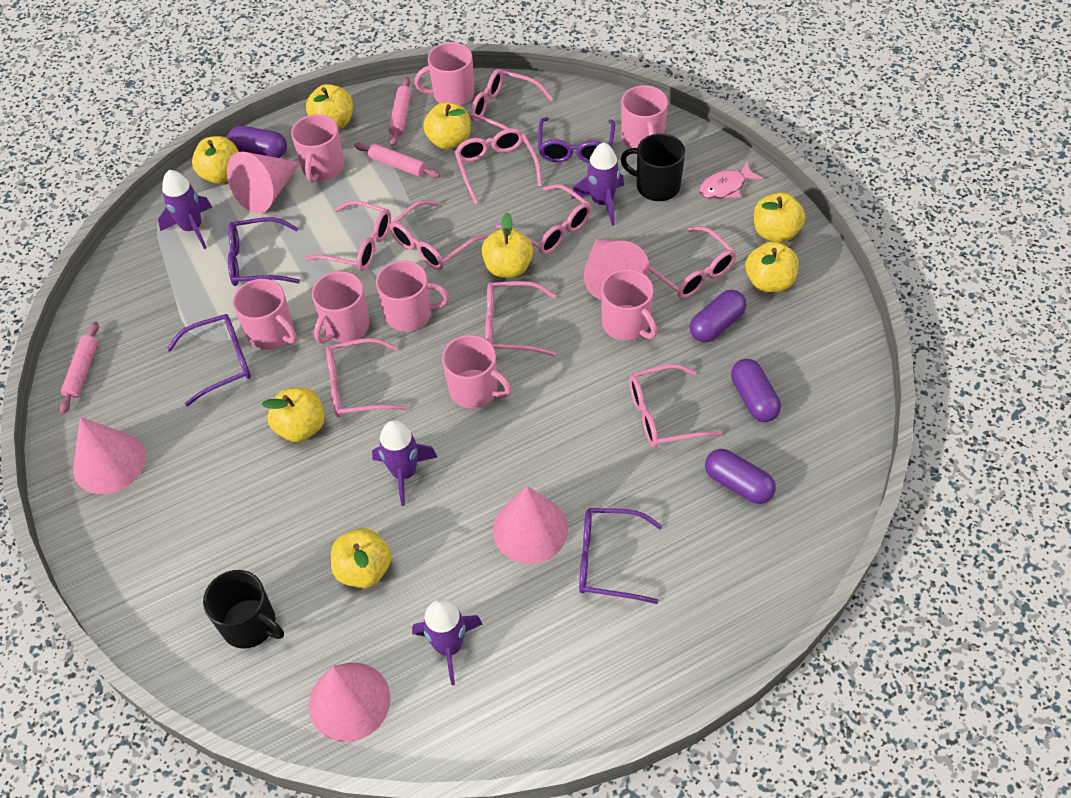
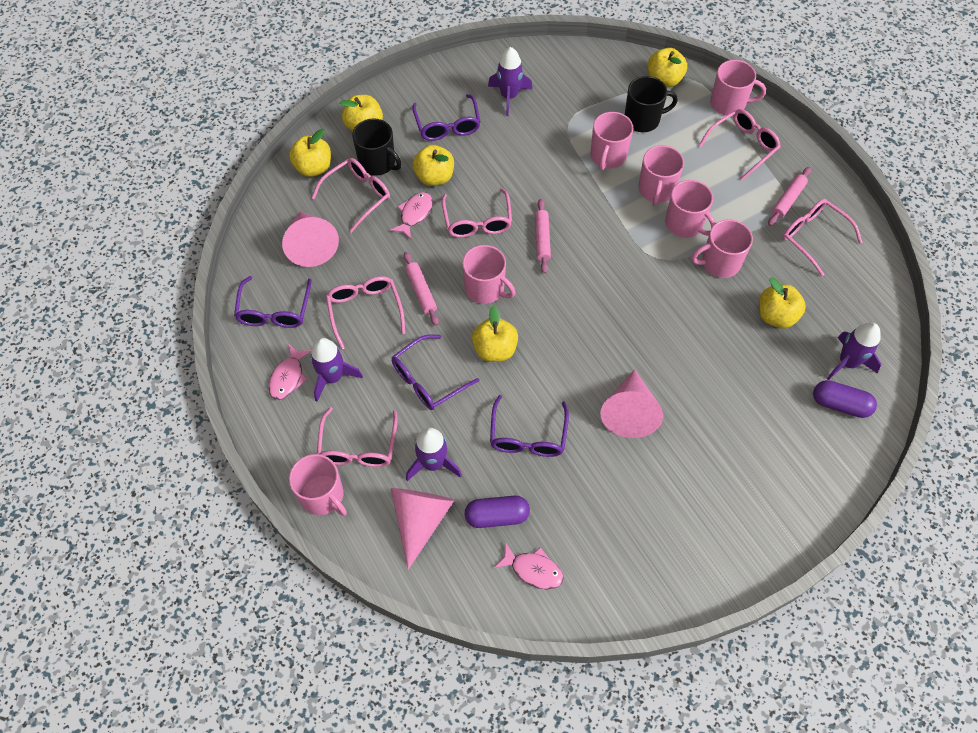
pink cone: [73,417,146,494] [227,152,300,213] [309,663,390,742] [493,486,568,564] [584,239,649,300] = 5 -> [282,211,339,267] [391,488,455,570] [600,369,663,438] = 3
pink fish: [699,162,763,199] = 1 -> [268,344,311,400] [390,192,433,239] [494,542,564,590] = 3
pink glasses: [304,200,391,271] [326,338,408,417] [389,200,487,270] [455,128,542,204] [470,69,553,143] [485,281,556,356] [496,184,591,254] [629,364,722,447] [649,226,736,299] = 9 -> [312,158,390,233] [317,407,398,467] [326,276,405,350] [442,188,512,238] [699,109,781,181] [782,199,862,276] = 6
pink mug: [233,279,297,350] [291,114,344,183] [312,271,370,344] [376,260,449,331] [414,42,474,106] [442,335,512,408] [601,269,657,341] [621,85,668,149] = 8 -> [289,454,347,516] [462,245,515,304] [590,112,633,171] [638,145,684,206] [665,180,716,238] [691,219,753,278] [710,60,766,116] = 7
purple capsule: [228,126,287,158] [690,290,746,342] [705,449,776,504] [731,359,781,422] = 4 -> [465,496,530,528] [813,380,877,418] = 2
yellow apple: [192,136,239,184] [262,388,325,442] [306,84,353,129] [331,528,391,588] [423,102,471,150] [482,212,533,278] [745,241,799,292] [754,193,805,243] = 8 -> [289,129,331,177] [340,95,383,131] [413,145,454,186] [472,306,518,362] [648,48,687,88] [759,277,806,328] = 6

